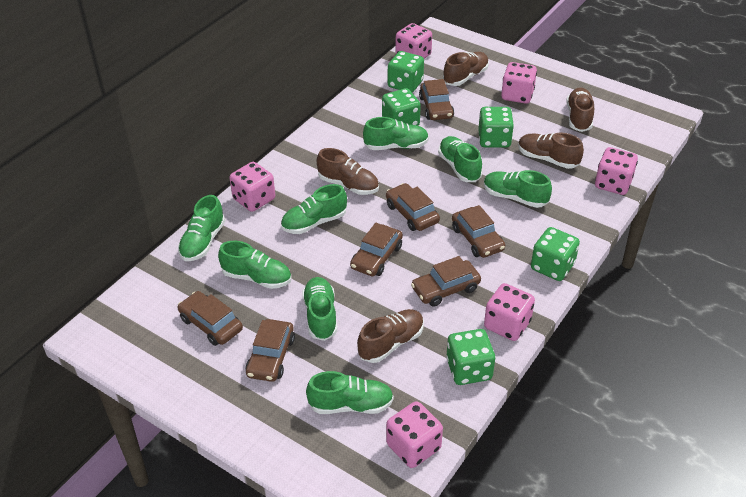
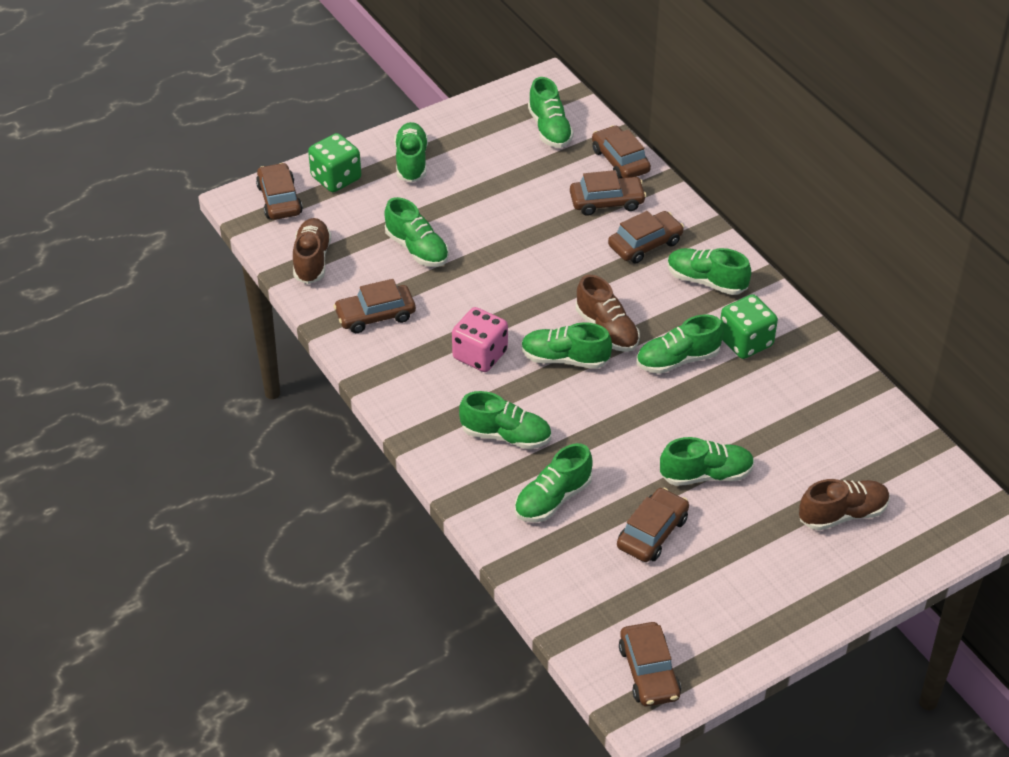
brown shoe: [317,148,379,195] [357,309,424,363] [443,52,489,86] [518,132,584,169] [566,88,594,132] = 5 -> [293,218,331,284] [576,275,640,352] [799,479,890,531] = 3
green dice: [382,88,421,126] [388,51,424,92] [446,329,495,385] [478,107,514,148] [531,227,580,281] = 5 -> [308,133,361,192] [720,294,778,359] = 2
green shoe: [178,195,225,261] [218,241,291,289] [281,184,347,234] [302,277,337,341] [306,371,394,414] [363,117,429,150] [438,136,482,182] [484,170,552,208] = 8 -> [384,197,449,267] [394,122,428,183] [459,391,551,449] [515,443,593,522] [521,322,612,369] [528,77,574,148] [636,314,724,374] [660,437,754,486] [667,248,751,295] = 9
pink dice: [230,162,275,212] [386,401,443,468] [395,23,432,59] [484,283,535,341] [501,62,537,104] [595,147,638,195] = 6 -> [452,307,508,372] = 1

